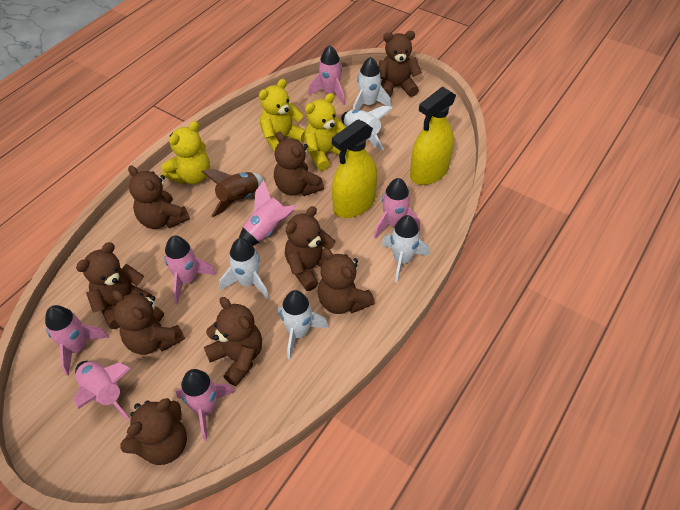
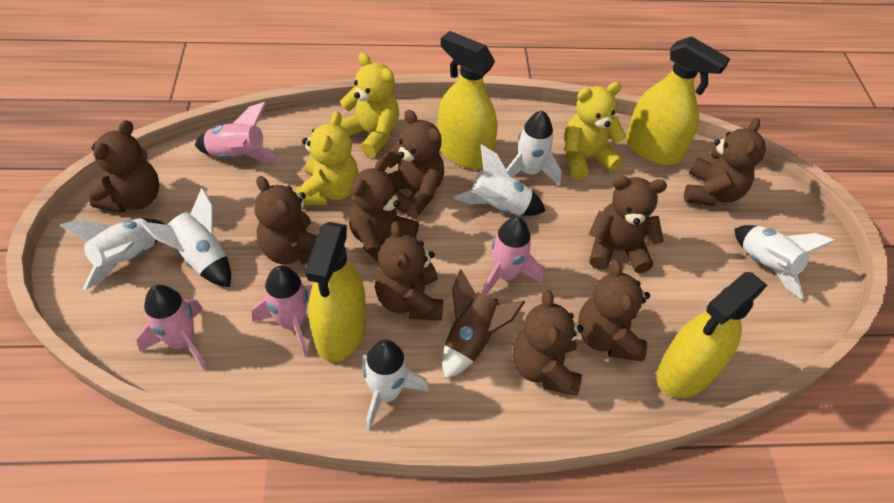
pink rocket: [45,305,109,376] [73,361,130,421] [164,236,216,304] [176,369,235,441] [239,180,296,246] [308,45,345,106] [374,178,420,238] = 7 -> [136,285,207,370] [195,102,281,162] [252,265,312,356] [482,217,543,295] = 4
white rocket: [220,238,269,300] [278,290,329,360] [341,106,393,150] [353,57,391,110] [381,215,430,283] = 5 -> [59,218,166,290] [140,188,231,287] [362,339,429,431] [453,144,546,216] [506,111,562,186] [735,225,835,299] = 6
yellow spray bottle: [332,119,377,218] [410,87,456,185] = 2 -> [305,222,366,362] [437,31,497,169] [626,36,730,165] [656,272,767,398] = 4

